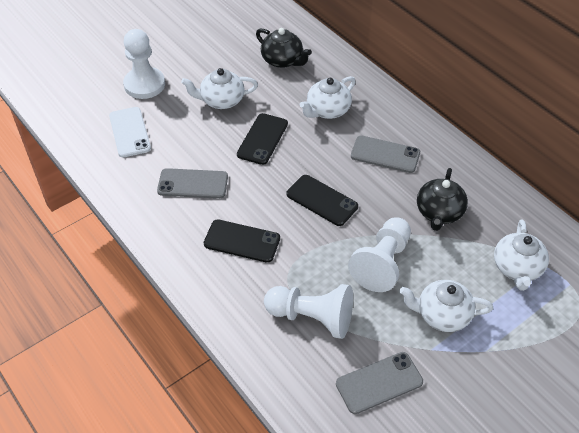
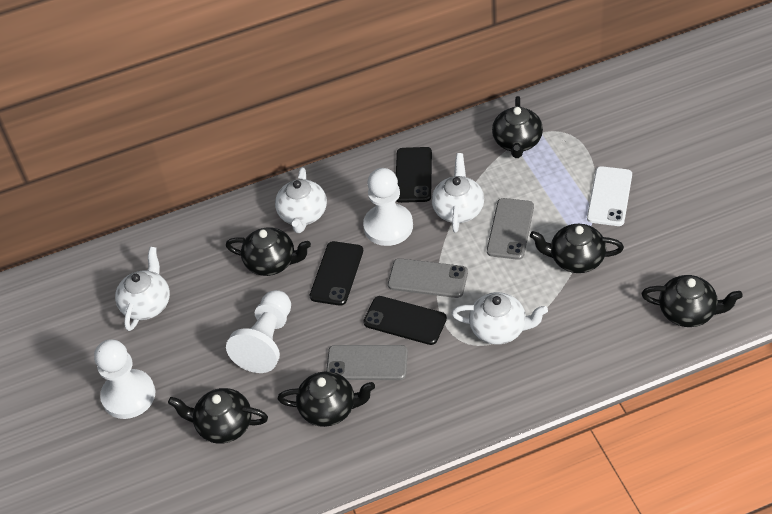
black teapot: [256,28,312,68] [417,168,468,231] = 2 -> [168,388,268,444] [226,227,311,276] [278,371,375,427] [492,96,543,158] [530,224,624,273] [642,275,743,327] = 6

